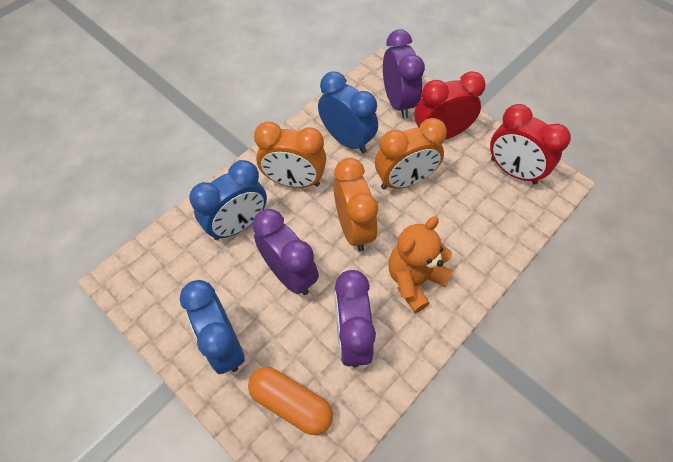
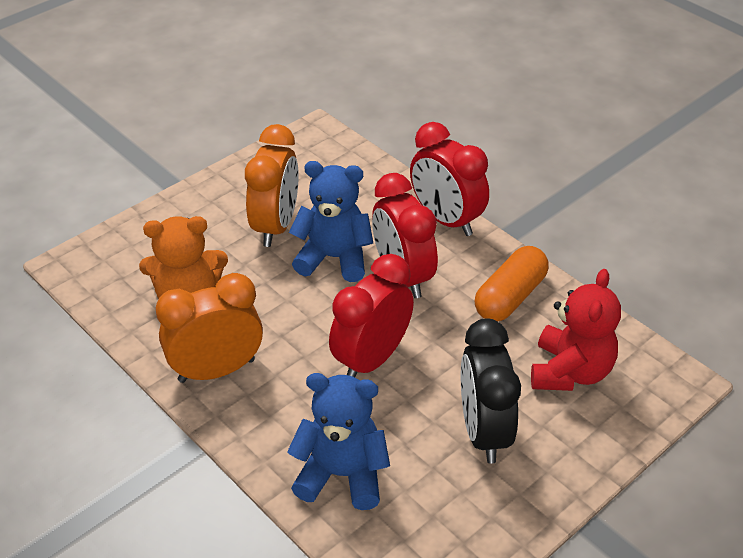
black clock: none = 0 -> [461,319,521,464] = 1
blue clock: [180,280,245,374] [189,160,267,240] [318,71,378,153] = 3 -> none = 0
blue teddy bear: none = 0 -> [287,373,390,510] [289,161,373,282] = 2
orange clock: [254,121,327,188] [334,158,378,251] [375,118,447,190] = 3 -> [156,273,263,383] [245,124,299,247] = 2
purple clock: [252,209,319,295] [335,270,376,368] [383,30,425,119] = 3 -> none = 0
red clock: [414,71,486,139] [490,104,571,185] = 2 -> [329,254,414,377] [372,173,438,298] [410,122,489,236] = 3
red teddy bear: none = 0 -> [531,269,621,391] = 1

